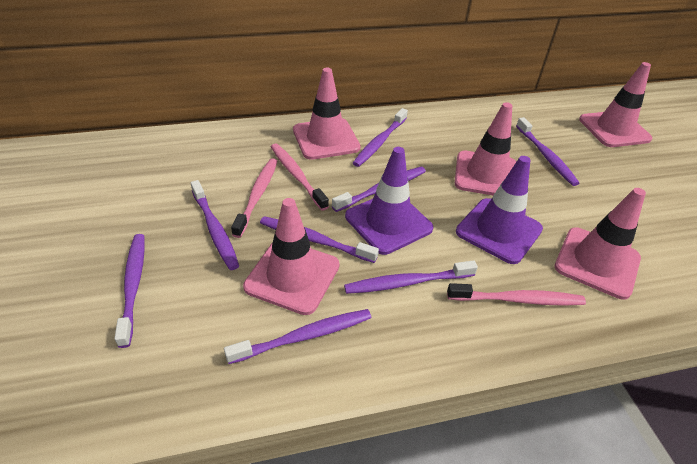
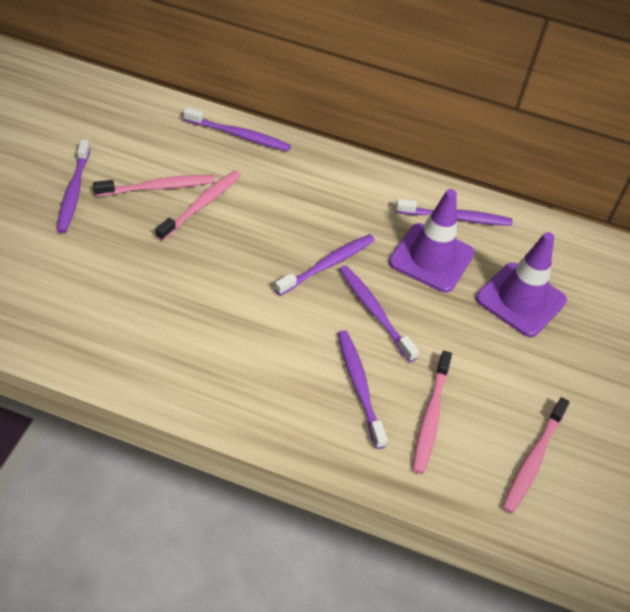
pink toothbrush: [231,158,277,238] [271,143,329,210] [447,283,586,306] = 3 -> [93,175,215,197] [156,171,241,241] [413,351,452,474] [502,397,570,514] = 4
pink traffic cone: [243,198,340,315] [293,68,361,160] [455,102,517,195] [554,188,646,300] [579,62,652,147] = 5 -> none = 0
purple toothbrush: [114,234,145,348] [191,180,239,270] [224,309,372,364] [260,216,379,263] [332,166,426,212] [344,260,478,294] [353,108,408,167] [516,117,579,186] = 8 -> [57,139,91,233] [184,107,291,151] [274,234,375,296] [338,330,388,449] [339,265,419,362] [396,199,513,226] = 6

